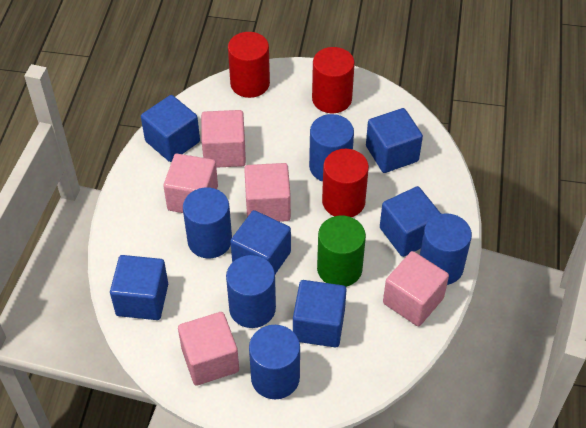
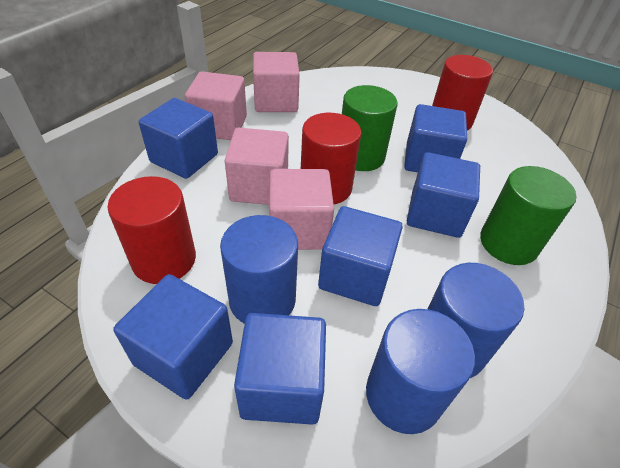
blue cylinder: [183,188,232,258] [226,255,276,328] [249,325,300,399] [309,114,354,182] [420,213,472,285] = 5 -> [220,215,298,324] [366,309,475,434] [428,263,524,378] = 3
green cylinder: [317,216,366,287] = 1 -> [342,85,397,171] [480,166,576,265] = 2
pink cube: [163,154,218,213] [178,312,239,386] [201,110,246,168] [244,163,291,222] [383,251,449,326] = 5 -> [185,71,247,140] [225,128,289,205] [253,52,300,112] [269,169,334,250] = 4

